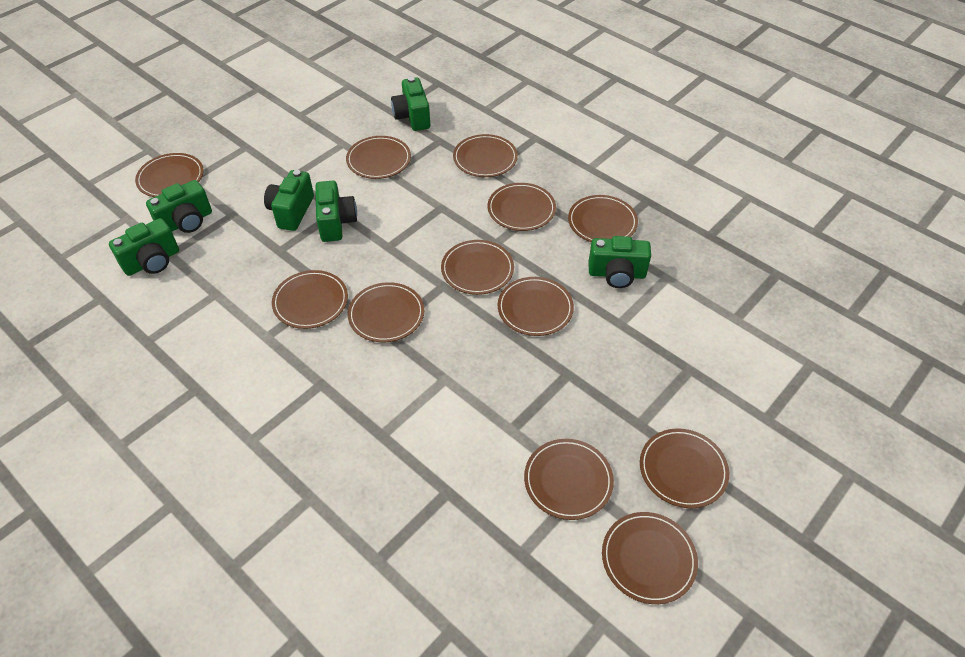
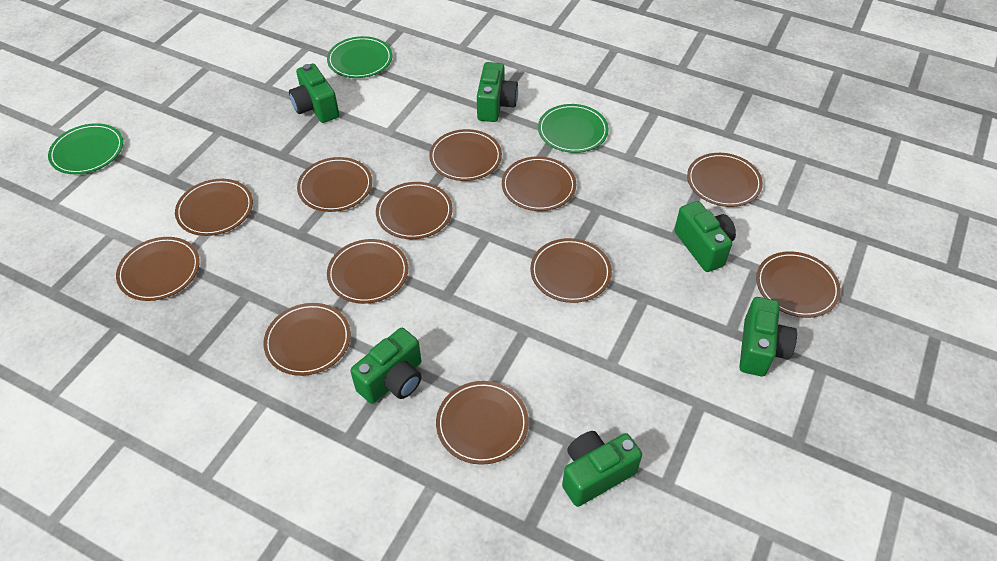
green plate: none = 0 -> [48,123,123,174] [327,36,392,78] [538,104,609,153] = 3

